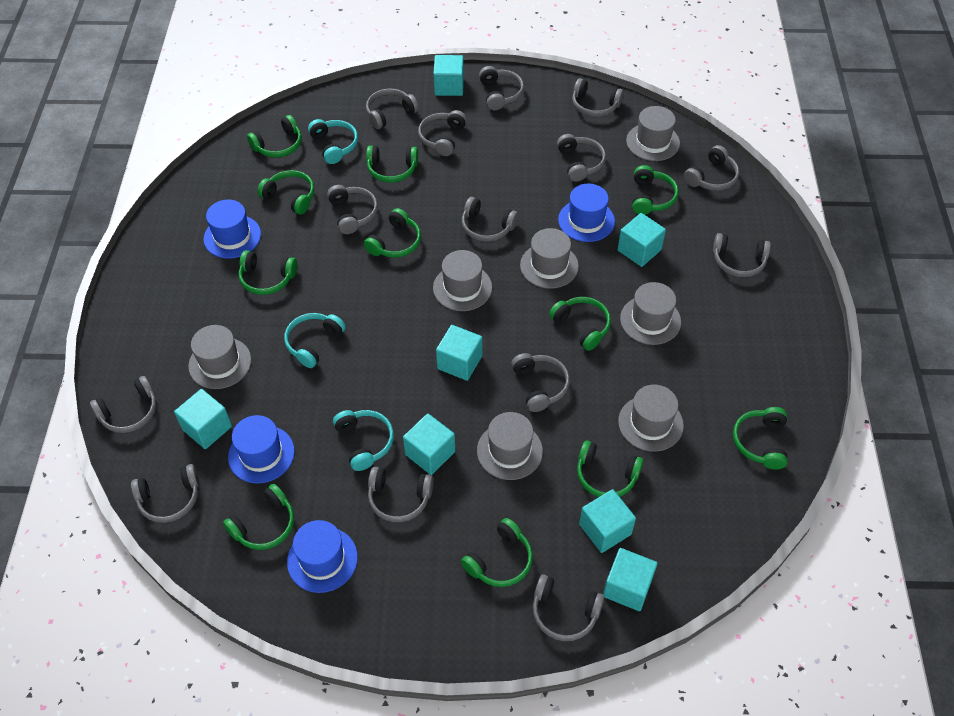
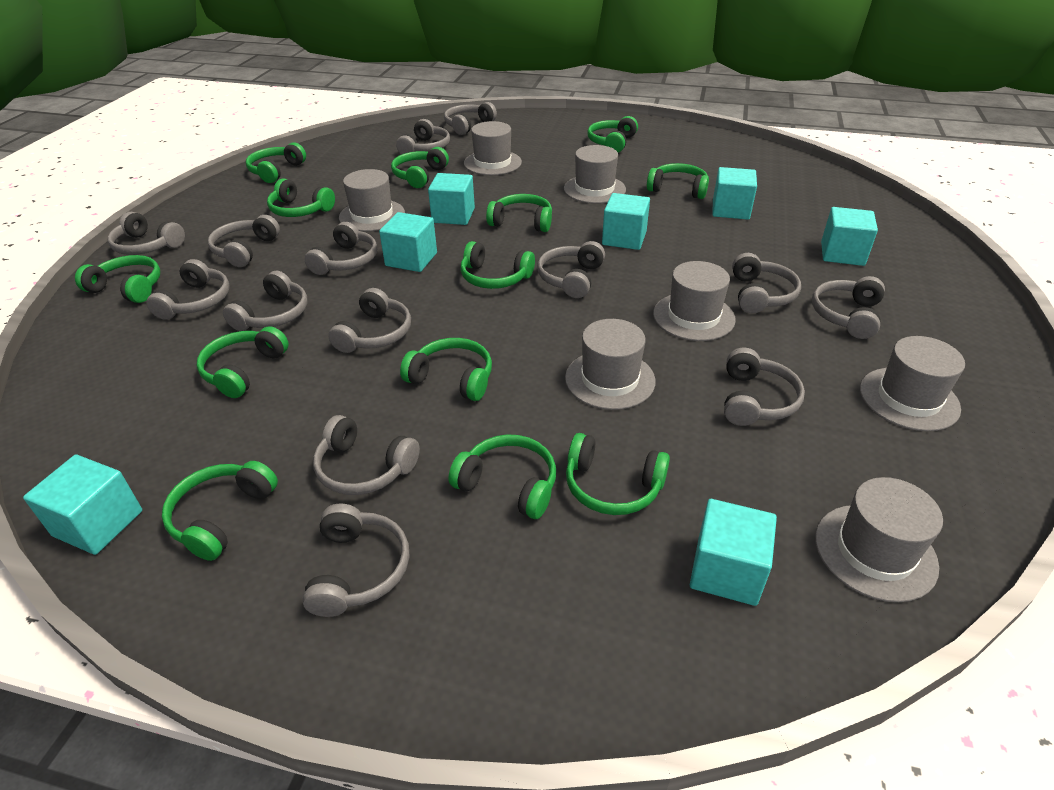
blue hat: [203,200,261,259] [228,415,295,483] [287,520,358,593] [558,183,615,242] = 4 -> none = 0
green headphones: [223,484,294,550] [239,250,297,295] [247,115,302,157] [257,170,314,215] [364,208,421,258] [366,145,418,183] [461,518,533,587] [549,297,611,351] [577,440,644,497] [632,165,679,215] [733,407,788,470] = 11 -> [75,255,161,303] [162,461,278,561] [197,326,289,398] [246,143,306,183] [267,179,335,217] [391,147,449,188] [400,338,492,401] [448,434,556,519] [460,241,535,289] [486,194,552,232] [566,433,670,515] [587,116,638,153] [647,163,709,199] = 13
turquoise headphones: [284,313,346,368] [308,119,358,164] [333,410,394,471] = 3 -> none = 0

